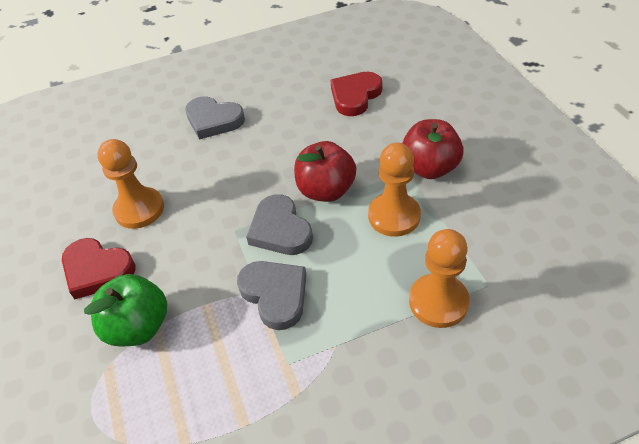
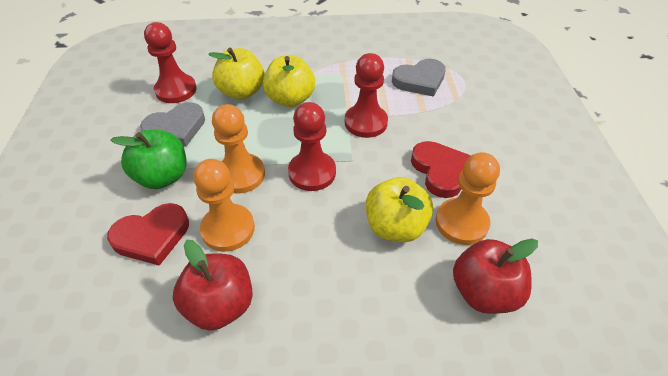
grey heart: [185,96,245,139] [237,261,306,330] [246,194,313,255] = 3 -> [140,102,205,147] [392,59,446,97] = 2
red pawn: none = 0 -> [144,22,197,103] [288,102,336,191] [345,53,388,138] = 3
yellow apple: none = 0 -> [208,48,265,100] [263,55,315,107] [366,177,433,242] = 3

